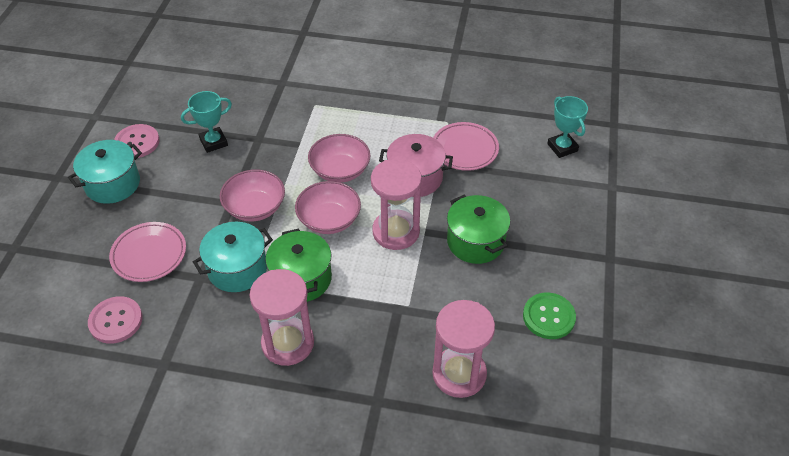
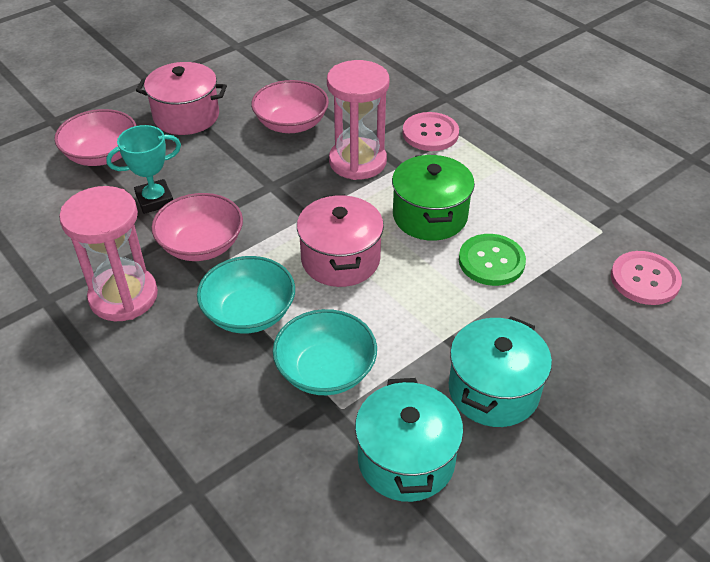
green pot: [265,228,332,302] [447,194,510,264] = 2 -> [392,155,475,241] = 1
pink hourglass: [250,269,314,366] [371,159,422,250] [432,300,495,398] = 3 -> [59,186,158,321] [327,60,389,180] = 2
pink plate: [109,222,186,282] [433,122,499,171] = 2 -> none = 0
pink pot: [379,134,453,197] = 1 -> [136,62,227,135] [297,194,384,287] = 2
turquoise bowl: none = 0 -> [197,256,295,334] [273,309,377,395] = 2
turquoise trophy: [181,91,232,153] [547,96,588,158] = 2 -> [106,125,181,214] = 1

